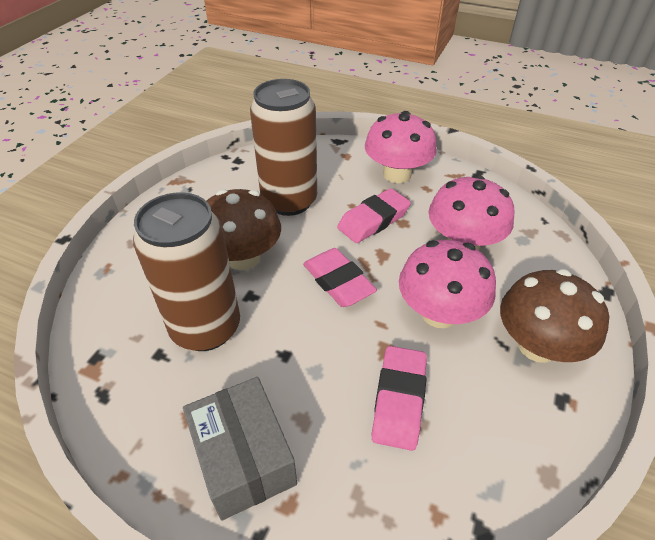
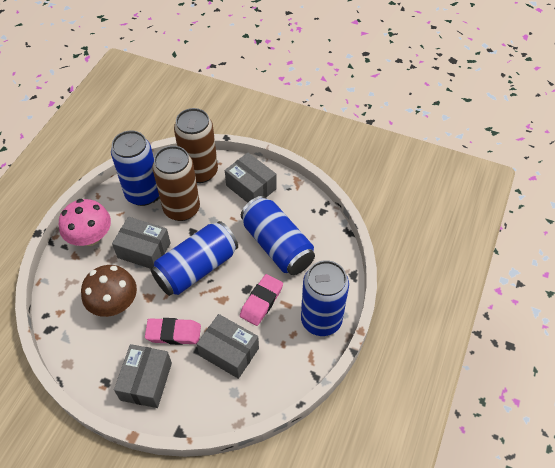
blue can: none = 0 -> [111,130,159,206] [151,221,238,296] [241,196,315,275] [301,260,349,336] = 4
brown mushroom: [206,189,281,270] [500,269,609,363] = 2 -> [81,265,137,317] = 1
grey box: [183,377,297,520] = 1 -> [112,217,170,269] [114,344,172,408] [197,314,259,379] [225,153,276,203] = 4
pink eraser: [303,248,377,307] [337,188,411,243] [371,346,427,451] = 3 -> [145,318,201,345] [240,274,283,326] = 2
pink mushroom: [365,111,437,183] [399,240,496,328] [429,175,514,251] = 3 -> [59,199,111,246] = 1

